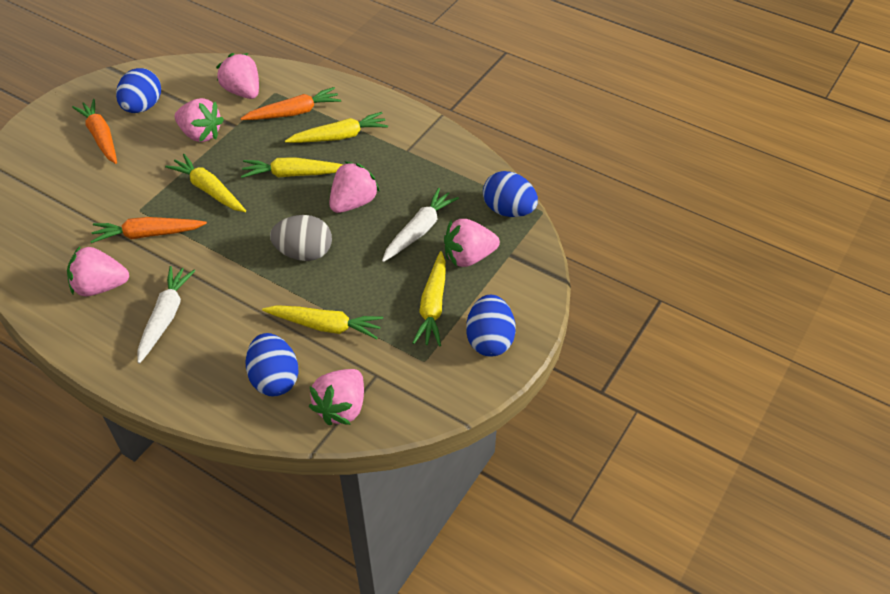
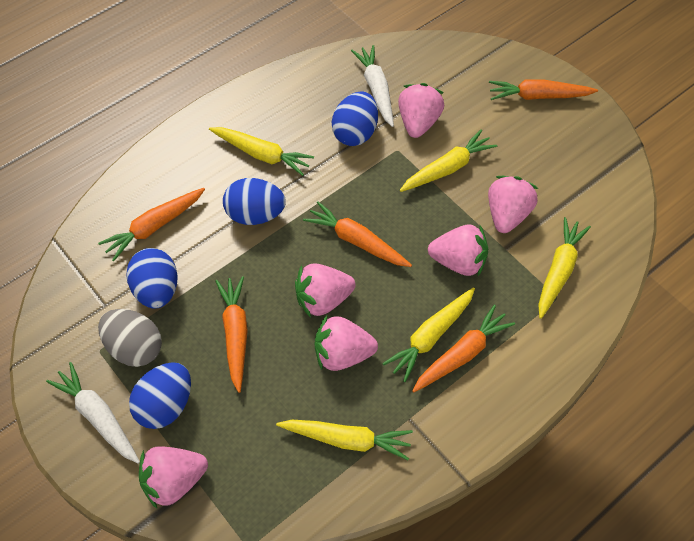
orange carrot: [72,99,117,164] [90,217,207,243] [240,87,341,120] = 3 -> [98,188,205,261] [215,276,248,393] [303,201,412,267] [412,304,515,392] [489,79,598,100] = 5

